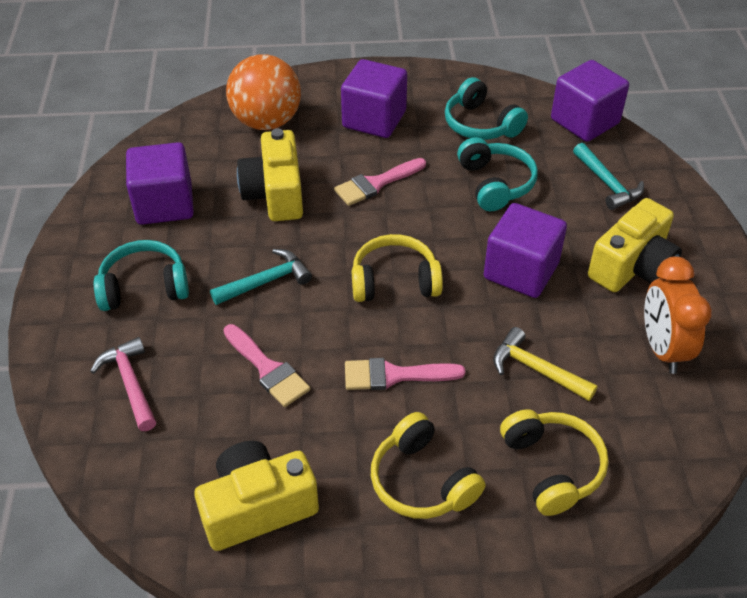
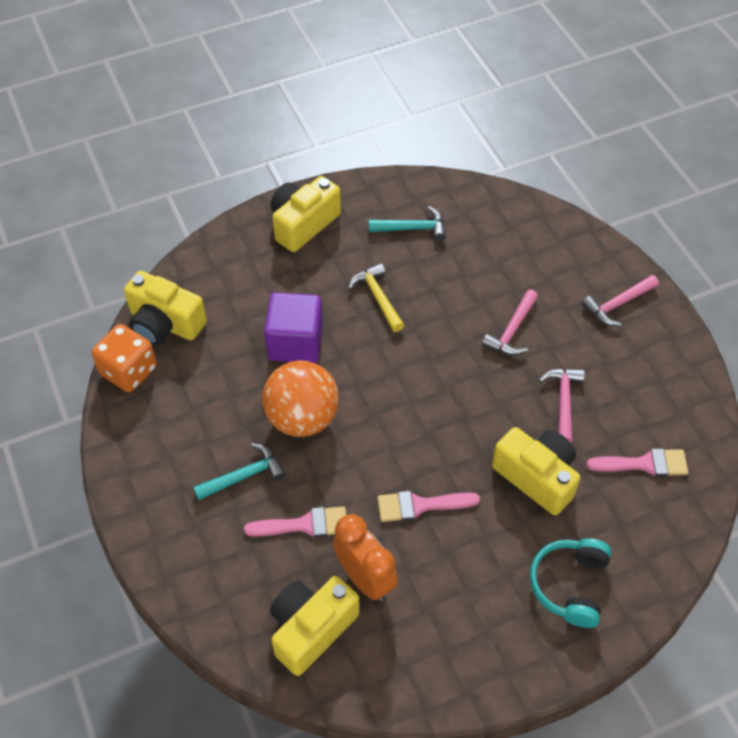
orange dice: none = 0 -> [91,324,157,392] = 1
pink hammer: [90,337,156,431] = 1 -> [482,290,538,356] [539,369,585,443] [582,275,659,326] = 3
purple cube: [126,142,194,225] [341,59,407,138] [484,203,567,298] [551,60,629,142] = 4 -> [264,292,323,363] = 1
turquoise headphones: [94,240,189,311] [445,77,528,140] [457,137,538,211] = 3 -> [530,538,611,628] = 1
yellow camera: [194,441,319,551] [237,128,303,221] [588,198,682,292] = 3 -> [124,271,207,345] [270,176,341,252] [270,576,360,676] [492,427,580,515] = 4
yellow headphones: [352,234,443,302] [371,412,486,519] [500,409,609,516] = 3 -> none = 0

